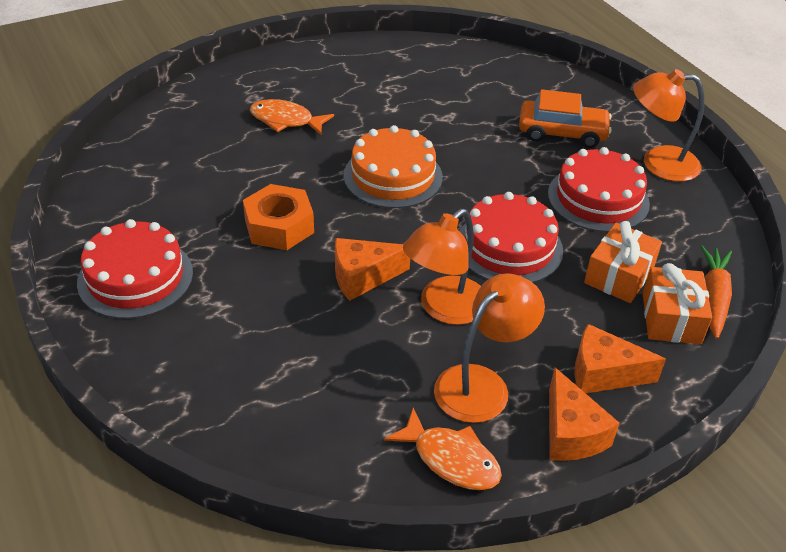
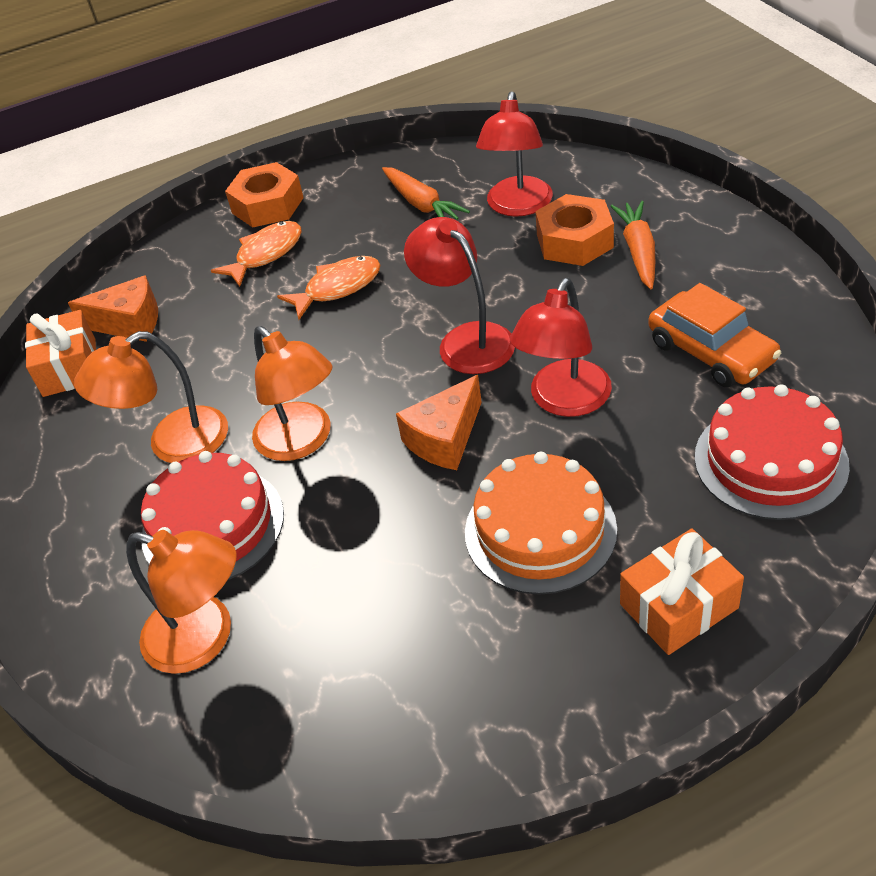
orange carrot: [700,246,732,339] = 1 -> [382,167,470,220] [611,201,655,289] = 2
orange cheese: [335,238,410,301] [549,367,620,461] [574,324,666,393] = 3 -> [68,275,158,342] [396,375,482,470] = 2
orange nut: [243,184,314,250] = 1 -> [225,162,304,227] [535,194,614,266] = 2
red cake: [77,219,193,319] [459,192,563,283] [548,147,650,232] = 3 -> [141,451,284,580] [695,385,850,520] = 2
red lamp: none = 0 -> [404,217,515,374] [476,91,553,217] [510,278,612,417] = 3

